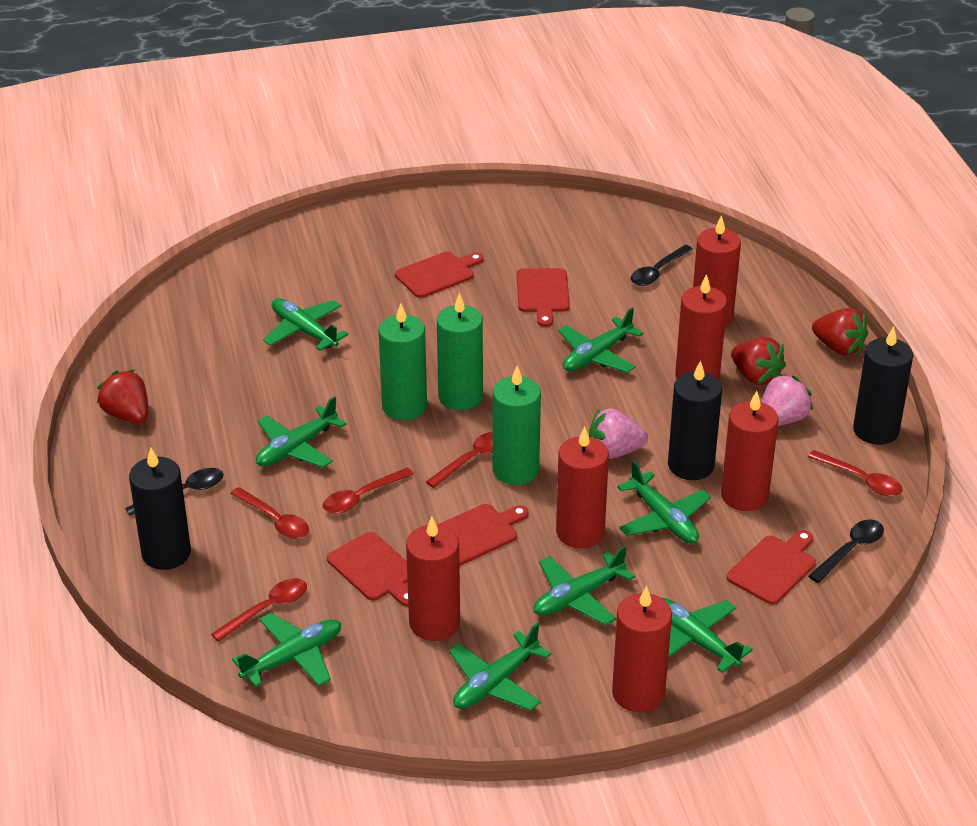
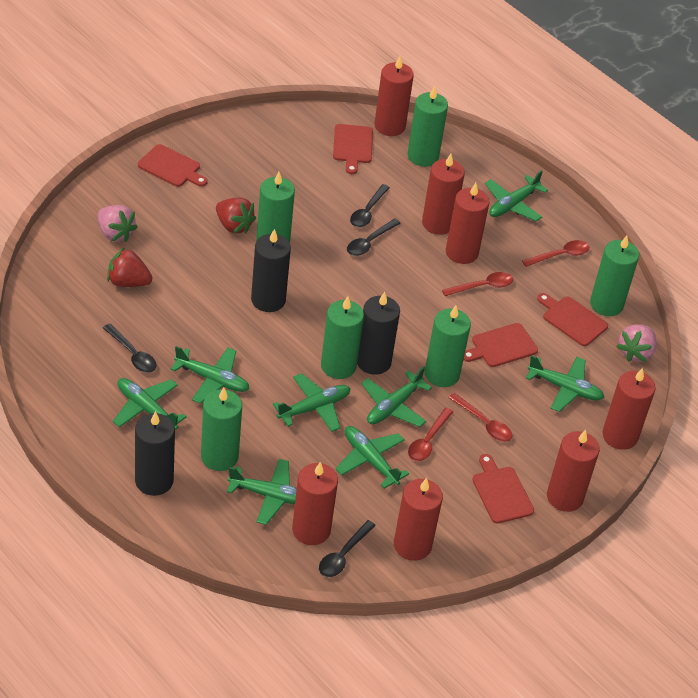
black spoon: [125,468,224,516] [631,245,693,286] [808,519,884,583] = 3 -> [103,324,156,373] [319,520,376,577] [347,219,401,256] [350,184,390,227] = 4
green candle: [378,303,427,421] [437,293,483,410] [493,366,541,485] = 3 -> [201,387,242,471] [256,172,295,243] [321,296,364,379] [407,86,448,167] [425,305,471,387] [590,236,639,316] = 6
red candle: [406,517,460,641] [556,427,609,548] [612,586,672,713] [675,274,727,380] [693,215,741,327] [721,391,778,511] = 6 -> [292,462,338,545] [375,56,414,136] [394,478,443,561] [422,154,465,235] [446,183,490,264] [547,430,600,512] [602,368,656,450] = 7
red spoon: [211,578,307,642] [230,487,309,539] [323,467,414,513] [426,432,493,488] [808,450,902,496] = 5 -> [408,408,453,461] [442,272,513,296] [448,393,512,442] [522,240,589,267] = 4
red strawberry: [97,370,148,423] [731,337,786,385] [812,308,868,356] = 3 -> [107,248,153,287] [216,197,256,234] = 2

